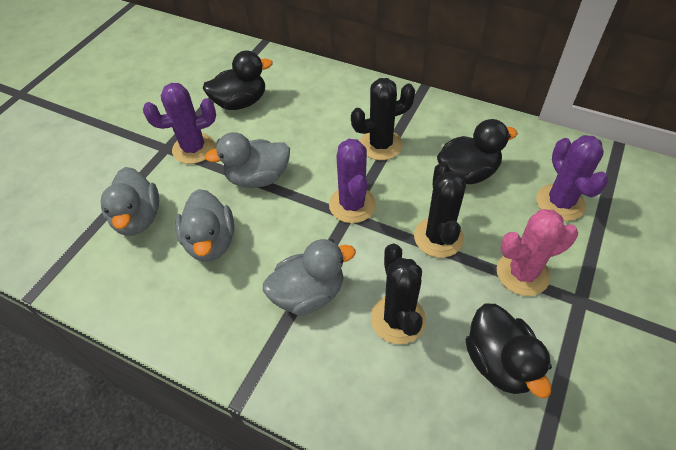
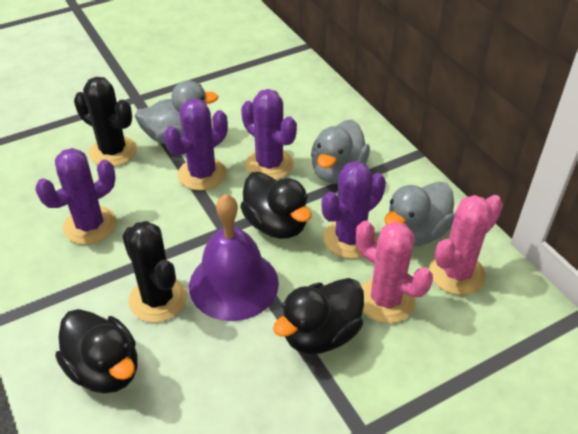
black cactus: [351,78,415,160] [371,243,426,344] [414,162,466,258] = 3 -> [74,77,137,166] [122,221,187,322] = 2
grey duck: [100,167,159,236] [175,189,234,262] [205,132,290,188] [263,239,356,315] = 4 -> [135,80,219,144] [311,120,370,184] [384,182,455,247] = 3
pink cactus: [497,209,578,296] = 1 -> [356,221,433,323] [429,195,503,295] = 2
purple bell: none = 0 -> [189,194,279,321] = 1
purple cactus: [143,83,216,164] [329,139,376,223] [536,135,608,221] = 3 -> [35,148,117,245] [164,98,228,191] [241,89,297,180] [321,161,386,259] = 4

